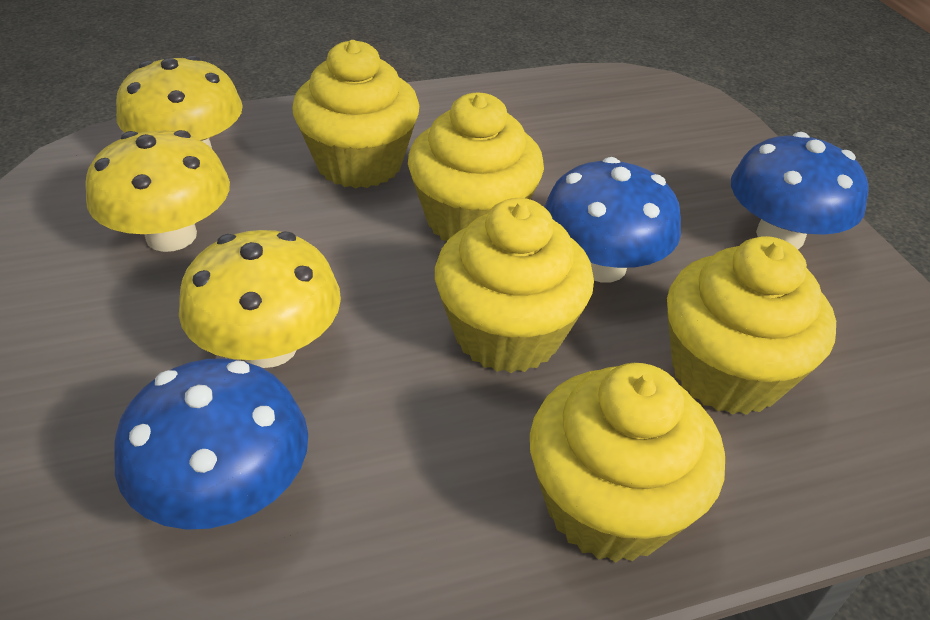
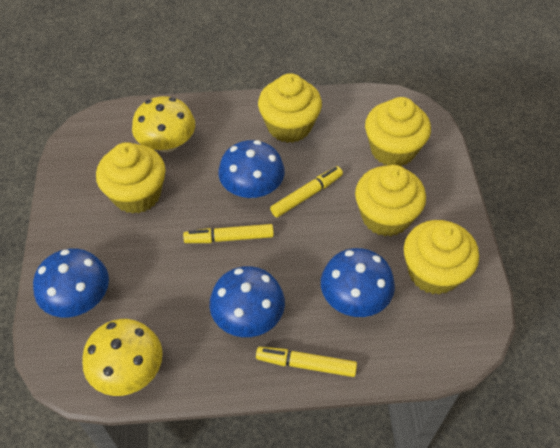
blue mushroom: [114,358,308,530] [544,157,681,283] [731,132,868,250] = 3 -> [33,248,109,317] [209,266,285,337] [218,140,285,198] [321,248,395,317] = 4
yellow marker: none = 0 -> [183,224,274,243] [256,347,357,377] [270,166,343,217] = 3
yellow mushroom: [85,130,230,252] [116,55,243,148] [179,230,341,368] = 3 -> [82,319,163,396] [132,96,195,152] = 2

